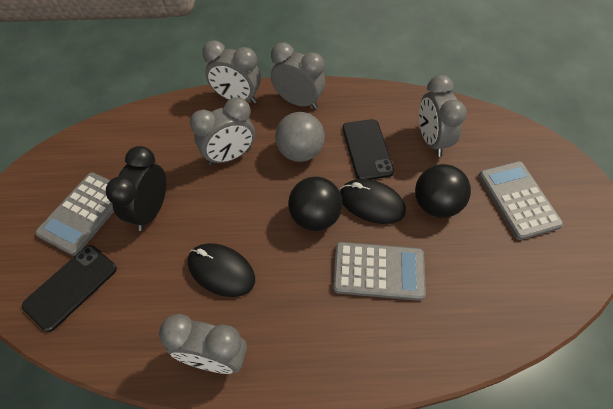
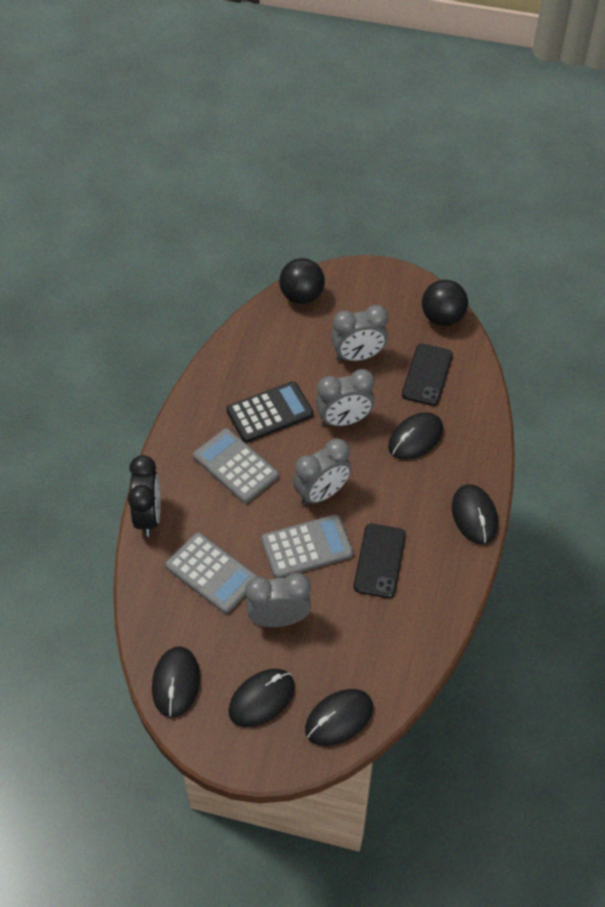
black calculator: none = 0 -> [226,381,313,443] = 1
black mouse: [188,243,255,297] [340,179,406,224] = 2 -> [152,646,200,718] [228,669,295,727] [305,689,373,746] [388,412,443,460] [452,485,498,544] = 5
grey ball: [275,112,325,162] = 1 -> none = 0
grey clock: [159,314,247,374] [190,97,255,165] [202,40,261,103] [271,43,325,109] [419,75,467,157] = 5 -> [245,573,311,627] [293,438,352,506] [316,369,375,426] [331,305,388,361] = 4

